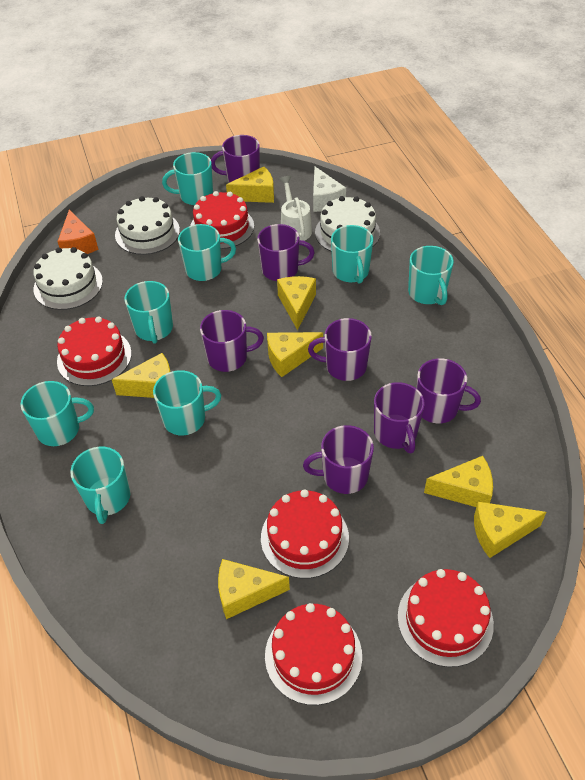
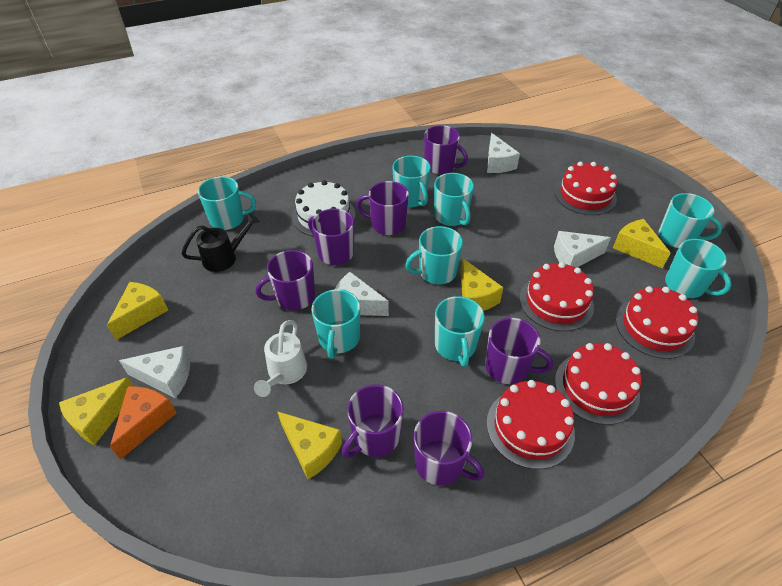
black watering can: none = 0 -> [182,213,260,272] = 1
white cake: [33,247,103,310] [115,196,180,255] [315,196,380,252] = 3 -> [292,180,355,237] = 1
white cheese: [313,167,346,212] = 1 -> [119,346,190,398] [335,272,389,316] [487,133,520,173] [554,231,611,268] = 4
yellow cheese: [112,353,170,398] [218,559,290,619] [226,167,274,203] [267,332,323,377] [277,276,316,330] [424,456,493,507] [474,502,546,558] = 7 -> [59,377,133,445] [107,282,168,340] [277,411,342,479] [460,258,504,311] [613,219,670,268] = 5

